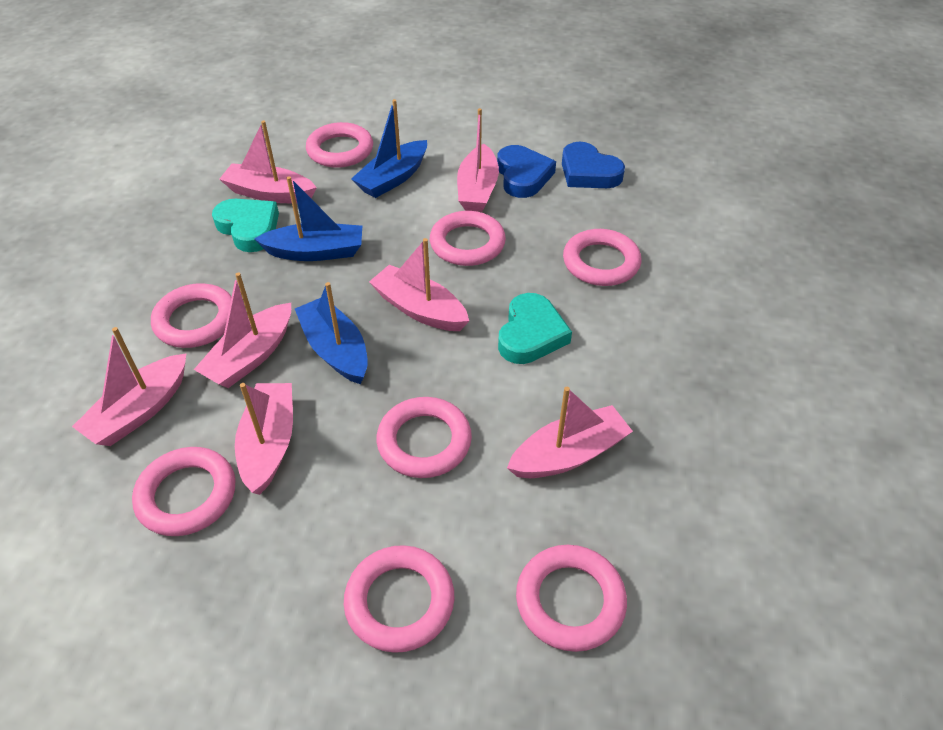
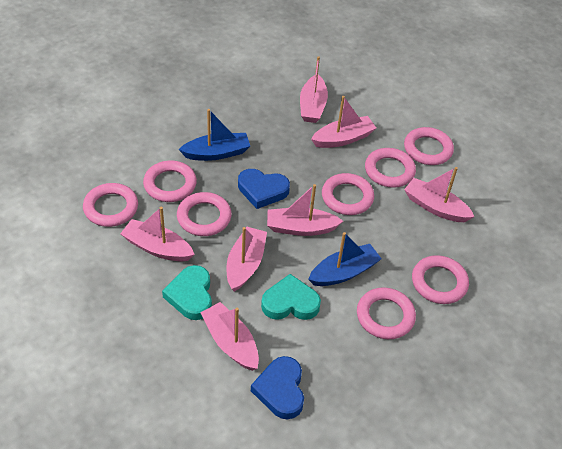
blue boat: [254,176,362,261] [295,282,368,384] [351,99,427,198] = 3 -> [179,109,250,161] [308,232,382,286] = 2

